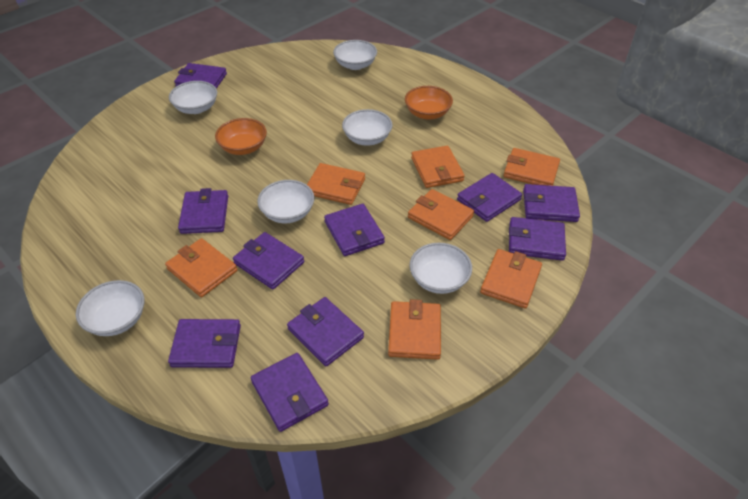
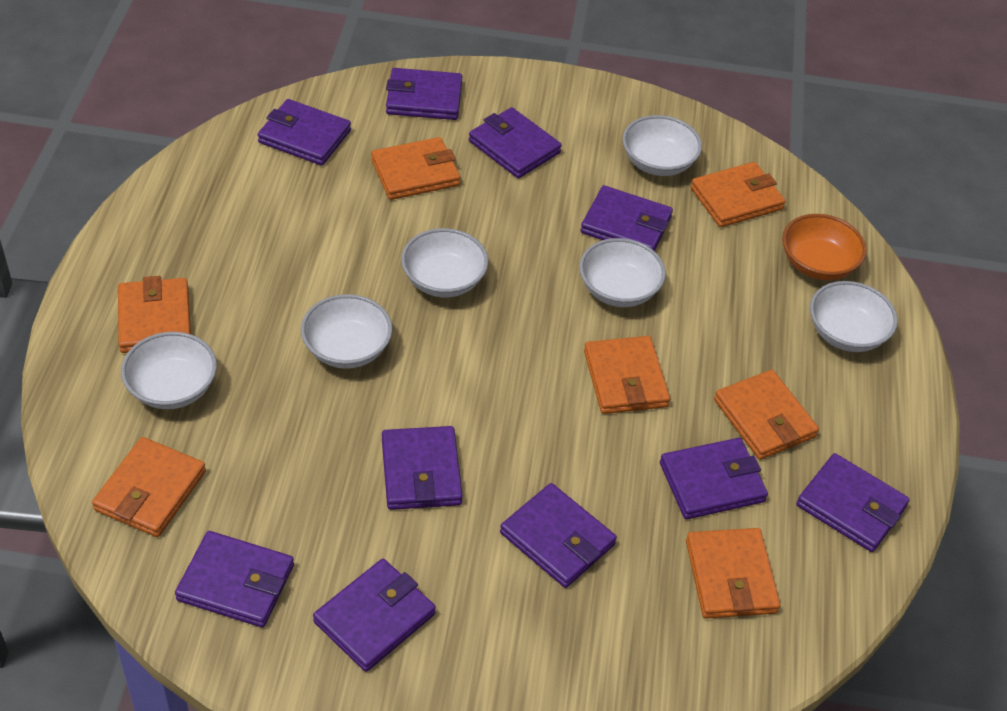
orange bowl: [215,118,267,155] [405,86,453,119] = 2 -> [782,214,867,280] = 1

